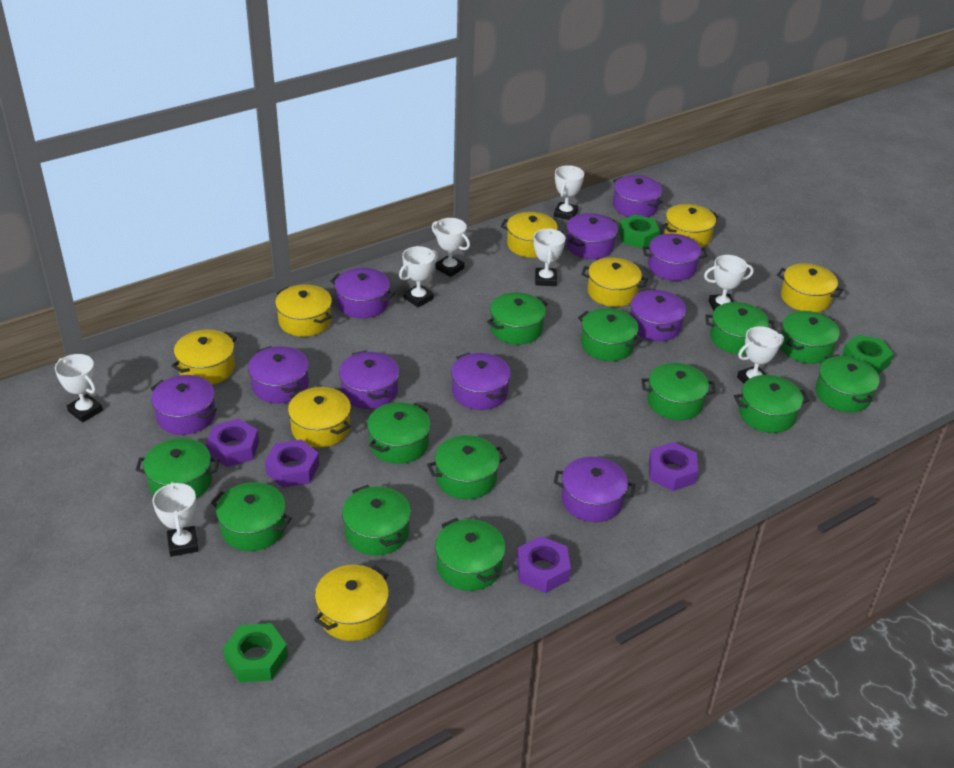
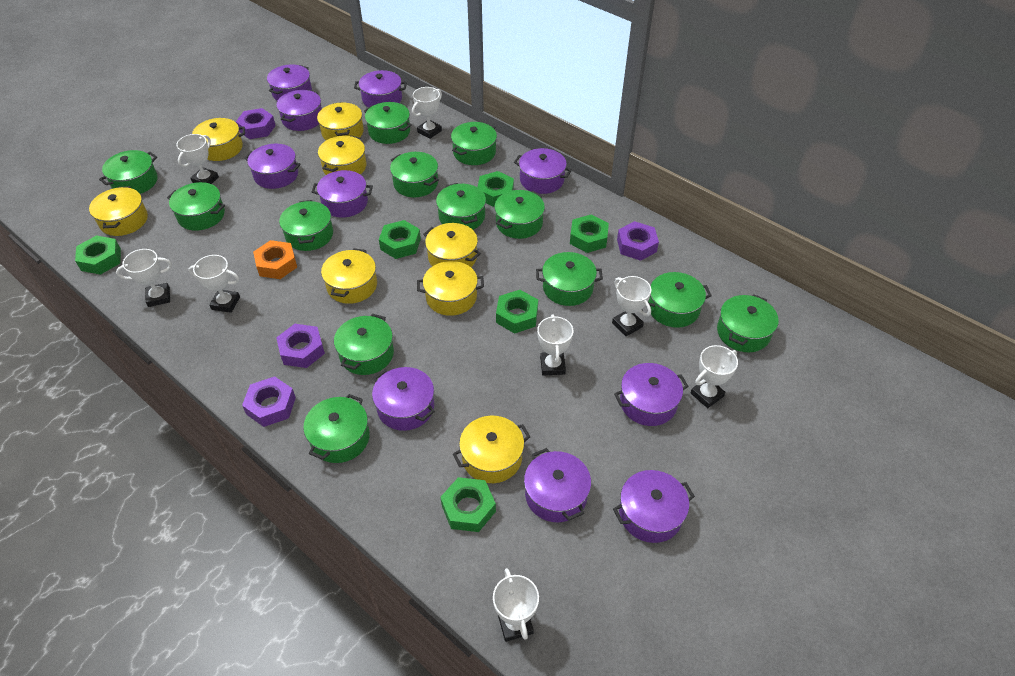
green nut: [223,623,288,683] [618,214,660,248] [842,335,893,374] = 3 -> [75,235,121,275] [379,220,421,259] [440,477,496,532] [478,171,514,207] [496,290,538,334] [570,214,609,253] = 6
orange nut: none = 0 -> [253,240,297,279] = 1

